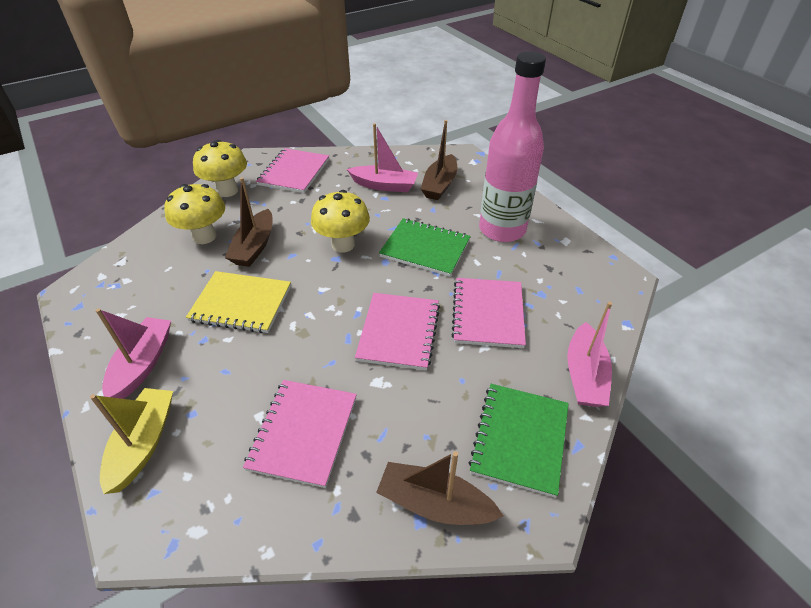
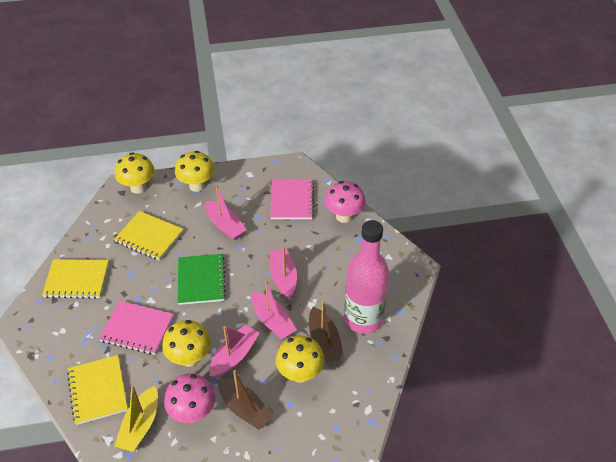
brown boat: [225,177,273,267] [376,451,503,525] [421,120,457,200] = 3 -> [218,370,274,430] [309,300,344,362] = 2
green notebook: [379,218,471,277] [468,384,569,498] = 2 -> [178,254,226,305] = 1
pink boat: [96,309,171,399] [347,123,418,192] [567,302,612,407] = 3 -> [205,184,247,240] [209,324,260,378] [252,280,297,340] [270,246,297,300] = 4
pink mushroom: none = 0 -> [164,374,215,423] [325,181,365,223] = 2
pink notebook: [243,380,357,488] [256,148,329,193] [355,293,440,370] [451,278,526,348] = 4 -> [99,301,174,355] [270,179,314,219] = 2
yellow mushroom: [164,184,225,244] [193,140,247,197] [311,190,370,253] = 3 -> [115,152,155,194] [162,320,211,367] [175,151,214,192] [276,335,324,383] = 4
yellow notebook: [186,271,291,333] = 1 -> [42,259,109,299] [67,355,128,425] [114,211,183,261] = 3

